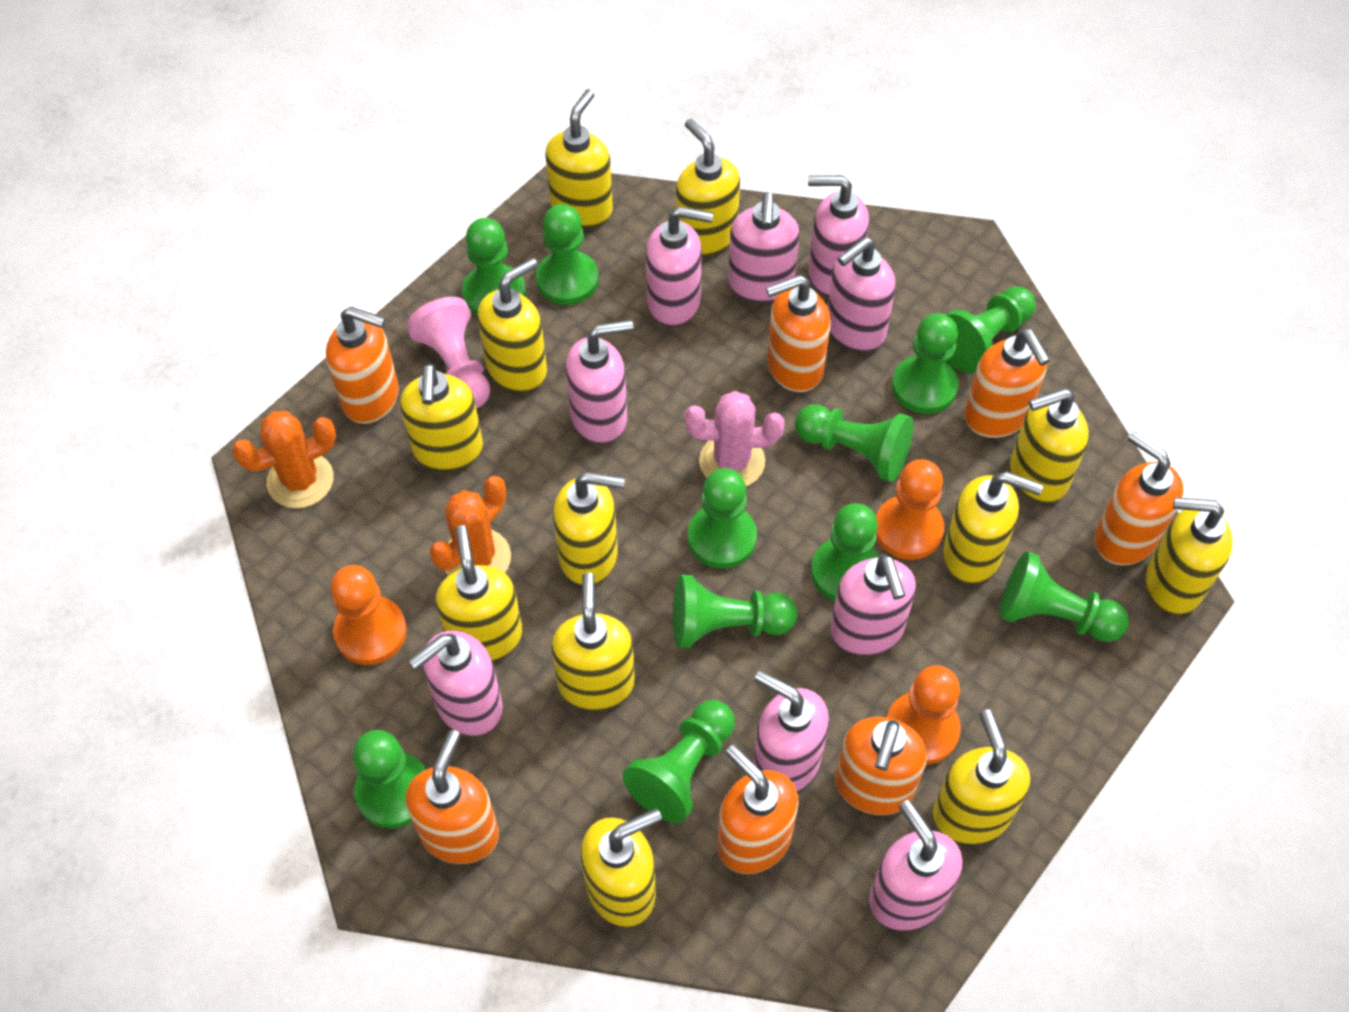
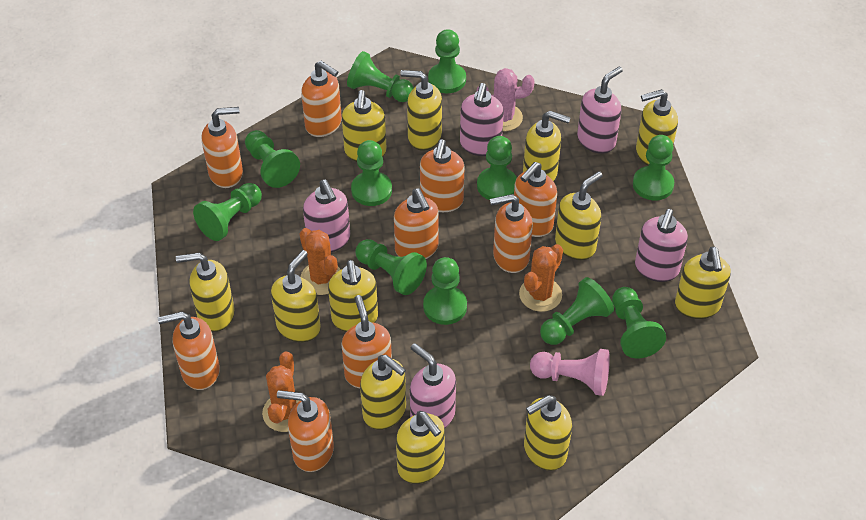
orange cactus: [232,411,336,508] [430,476,511,576] = 2 -> [262,351,300,432] [300,228,341,295] [519,244,563,312] = 3
orange pawn: [331,565,407,665] [876,459,944,560] [887,665,961,765] = 3 -> none = 0
orange soap dispenser: [326,306,399,424] [405,730,499,864] [717,745,799,874] [766,275,831,392] [835,717,927,815] [964,328,1050,438] [1094,431,1183,566] = 7 -> [158,312,220,390] [202,107,243,188] [277,390,334,472] [301,61,342,137] [341,295,392,388] [394,188,439,259] [420,139,465,212] [490,194,533,273] [514,162,557,237] = 9
pink soap dispenser: [408,630,503,736] [565,320,633,444] [646,206,714,327] [728,192,800,303] [753,671,829,792] [808,175,869,297] [827,237,896,352] [830,554,916,656] [869,800,963,931] = 9 -> [303,180,350,252] [410,343,456,428] [460,83,504,156] [577,67,623,154] [635,209,688,282] = 5

